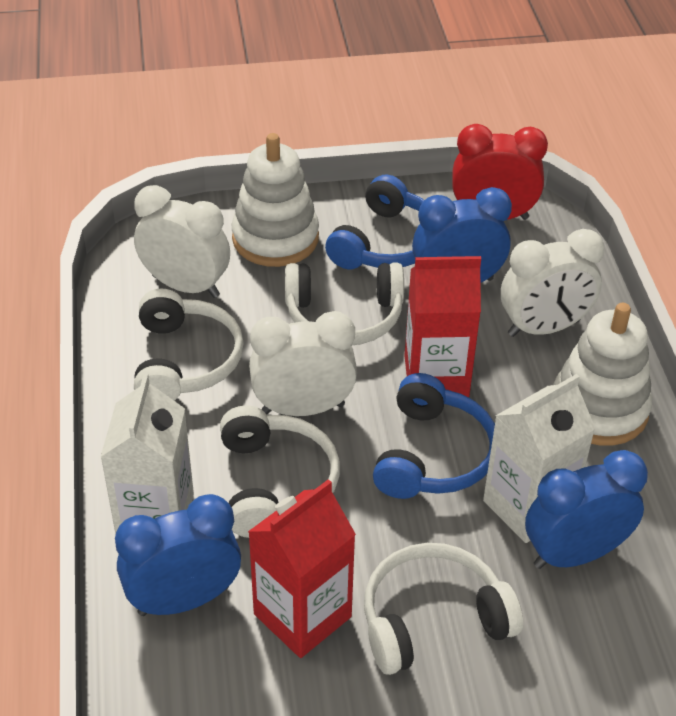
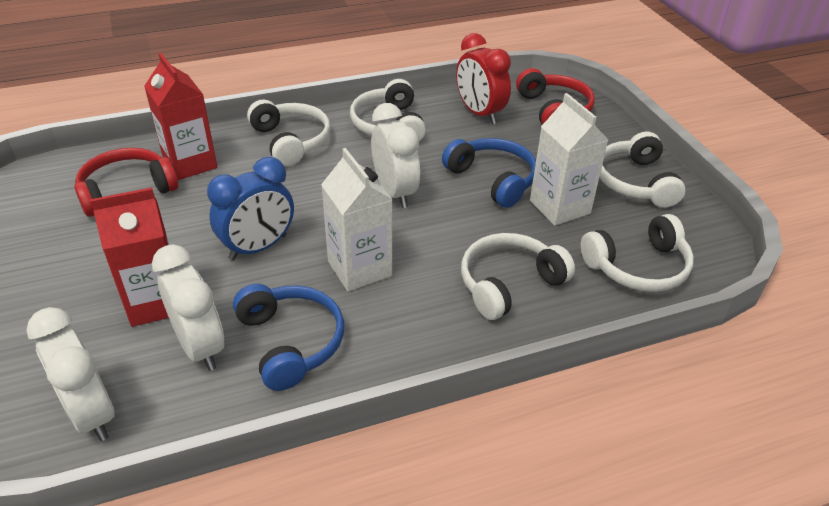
blue clock: [115,494,241,616] [412,187,512,283] [525,450,648,569] = 3 -> [207,157,294,260] = 1
red headphones: none = 0 -> [74,148,178,217] [516,68,595,125] = 2
white headphones: [134,288,244,401] [220,406,340,538] [285,262,404,345] [364,543,523,675] = 4 -> [247,99,331,167] [350,79,426,142] [461,233,575,320] [581,214,694,292] [599,131,686,208] = 5
white stacking toy: [232,133,319,267] [553,303,652,446] = 2 -> none = 0

